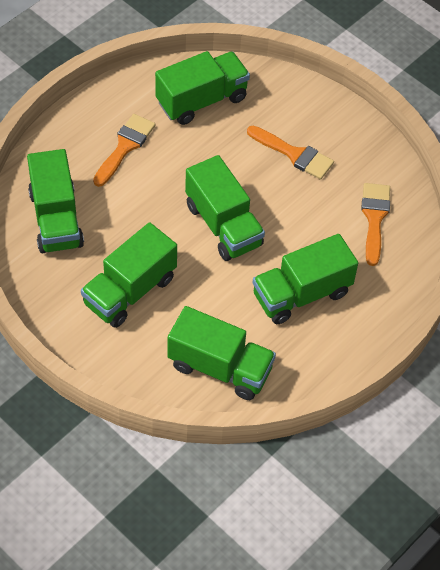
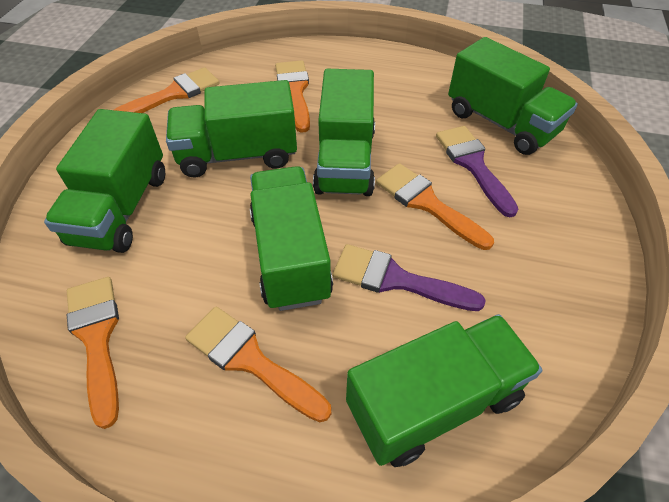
orange brush: [93,114,155,187] [247,126,334,180] [361,183,390,266] = 3 -> [67,277,119,429] [114,67,220,113] [185,306,331,422] [275,60,310,133] [376,163,494,250] = 5
purple brush: none = 0 -> [333,244,486,311] [436,126,518,217] = 2

